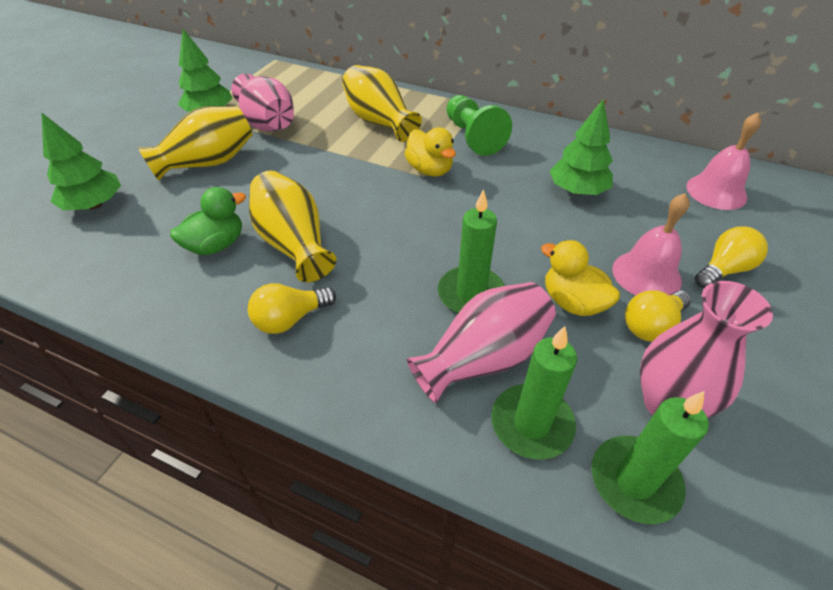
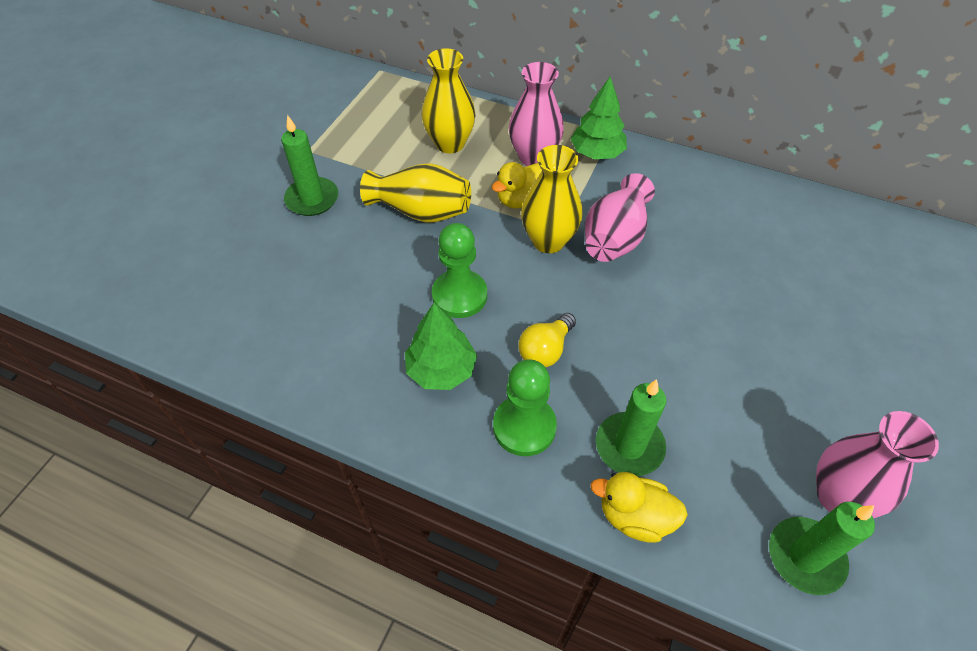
green duck: [170,187,246,255] = 1 -> none = 0
green pawn: [446,95,512,156] = 1 -> [432,223,487,318] [493,359,557,456] = 2
green tree: [41,112,121,210] [178,29,232,112] [550,100,613,195] = 3 -> [405,302,477,390] [571,77,627,159] = 2
pink bell: [612,193,690,295] [687,113,761,210] = 2 -> none = 0
yellow light bulb: [248,283,336,334] [625,290,691,342] [695,226,768,288] = 3 -> [519,313,576,367] = 1

